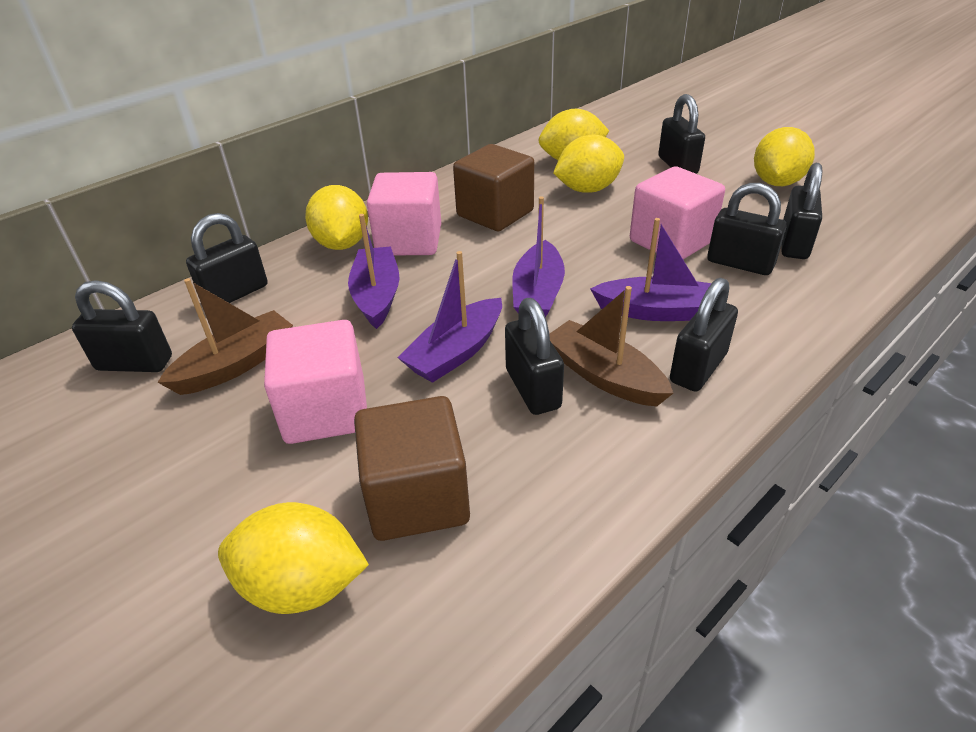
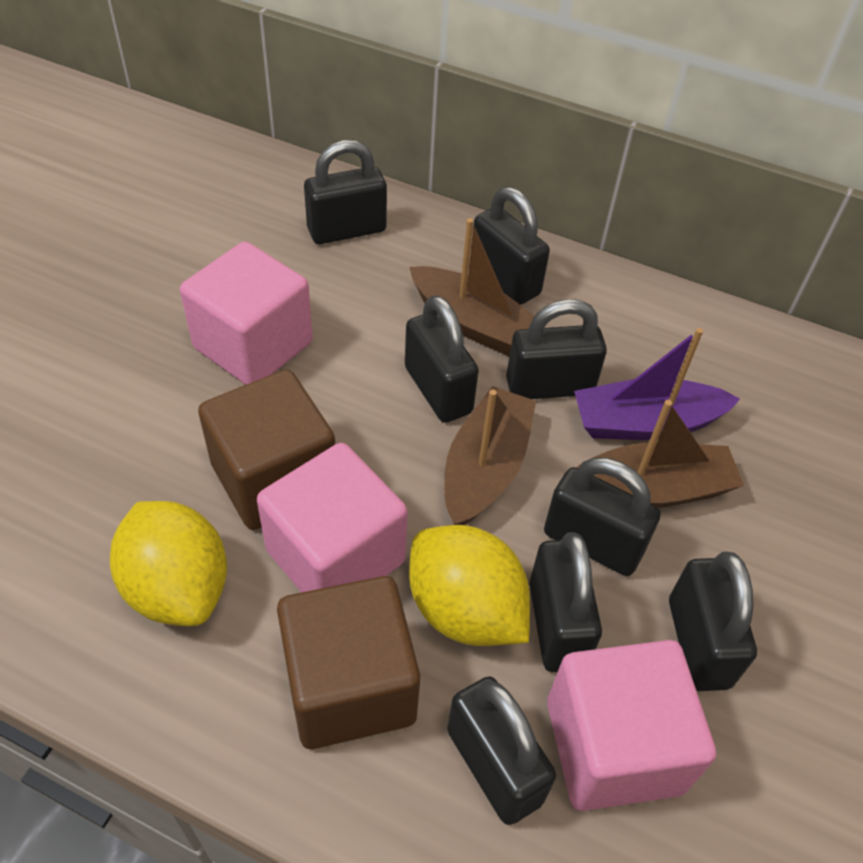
black padlock: [72,280,172,372] [186,213,268,303] [505,298,564,415] [658,94,705,174] [670,278,738,392] [707,183,786,275] [781,163,822,259] = 7 -> [304,140,387,244] [405,295,479,423] [447,676,556,825] [473,187,550,305] [506,299,607,399] [529,532,602,672] [544,457,661,576] [669,552,757,691] = 8
brown boat: [157,278,293,395] [549,286,673,406] = 2 -> [410,218,534,356] [444,386,536,525] [576,400,744,508] = 3
purple boat: [348,214,400,329] [398,251,502,383] [512,196,565,318] [590,218,712,321] = 4 -> [574,328,740,440] = 1
yellow lemon: [218,502,369,614] [305,185,368,250] [539,109,609,160] [553,135,624,193] [754,127,815,186] = 5 -> [110,501,227,626] [409,525,530,646] = 2

